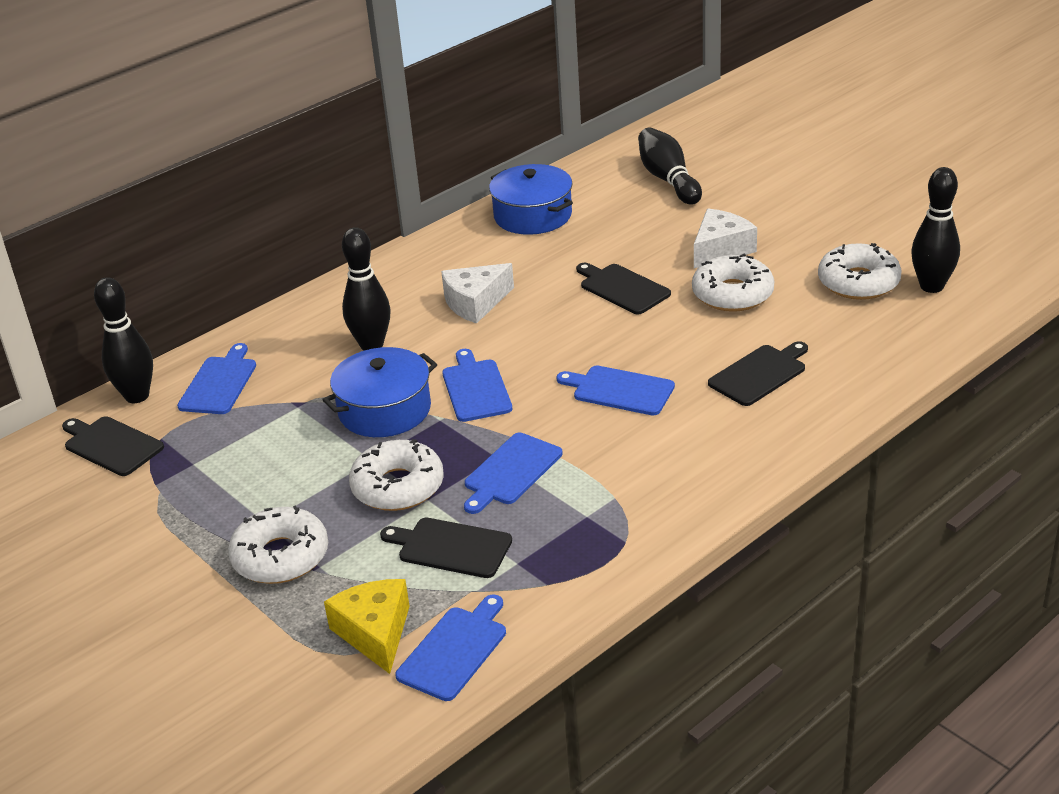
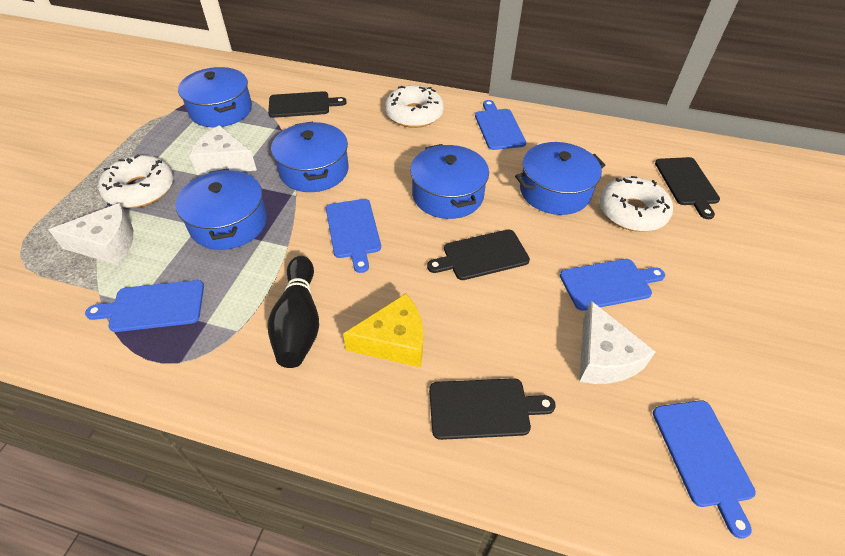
black bowling pin: [94,277,153,403] [342,227,391,351] [638,128,702,205] [911,167,960,293] = 4 -> [268,256,319,368] = 1
blue pot: [323,347,437,437] [489,164,573,235] = 2 -> [175,169,267,250] [178,67,252,127] [271,122,349,192] [410,144,489,219] [515,142,605,215] = 5
white cheese: [441,263,514,324] [694,209,757,268] = 2 -> [49,203,133,265] [190,125,257,175] [579,301,656,384] = 3
white donut: [228,505,328,584] [349,439,444,511] [692,254,774,312] [818,243,902,300] = 4 -> [98,154,174,208] [385,85,444,128] [599,176,673,232] = 3

